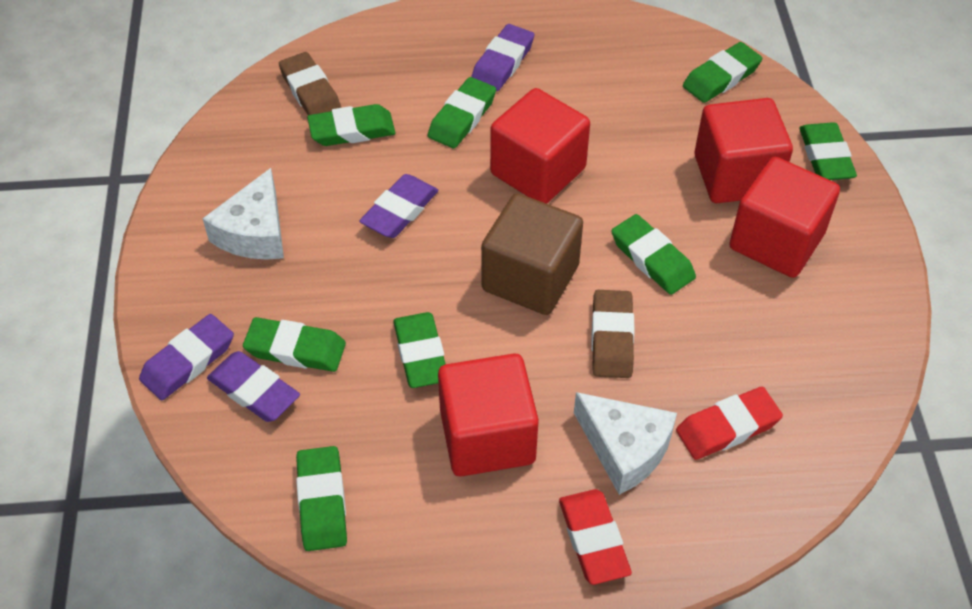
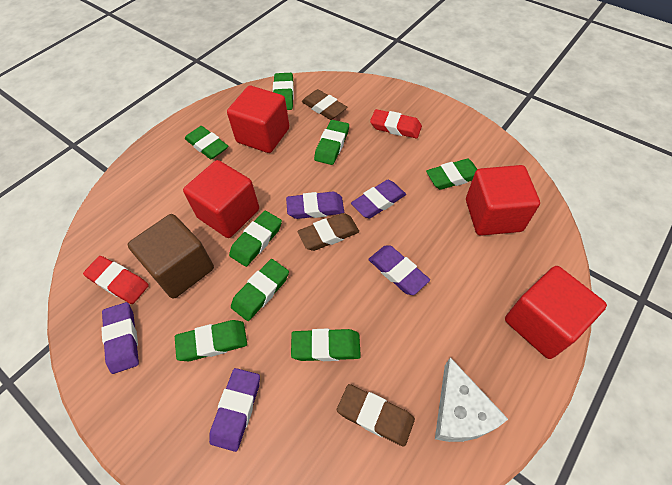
brown eraser: [279,52,341,115] [592,290,635,378] = 2 -> [297,213,359,251] [302,89,347,120] [337,384,415,447] = 3
purple eraser: [139,314,234,400] [207,351,300,422] [359,174,438,238] [471,24,534,91] = 4 -> [101,302,139,374] [209,368,260,452] [286,192,344,219] [351,180,406,218] [368,245,430,295] = 5
white cheese: [202,168,284,260] [574,392,677,495] = 2 -> [435,357,508,442] = 1

